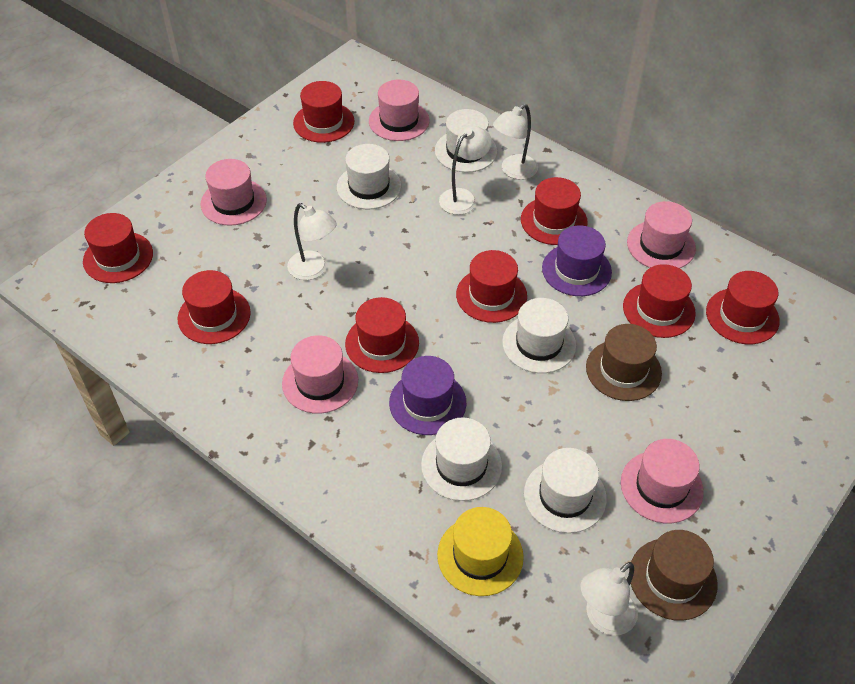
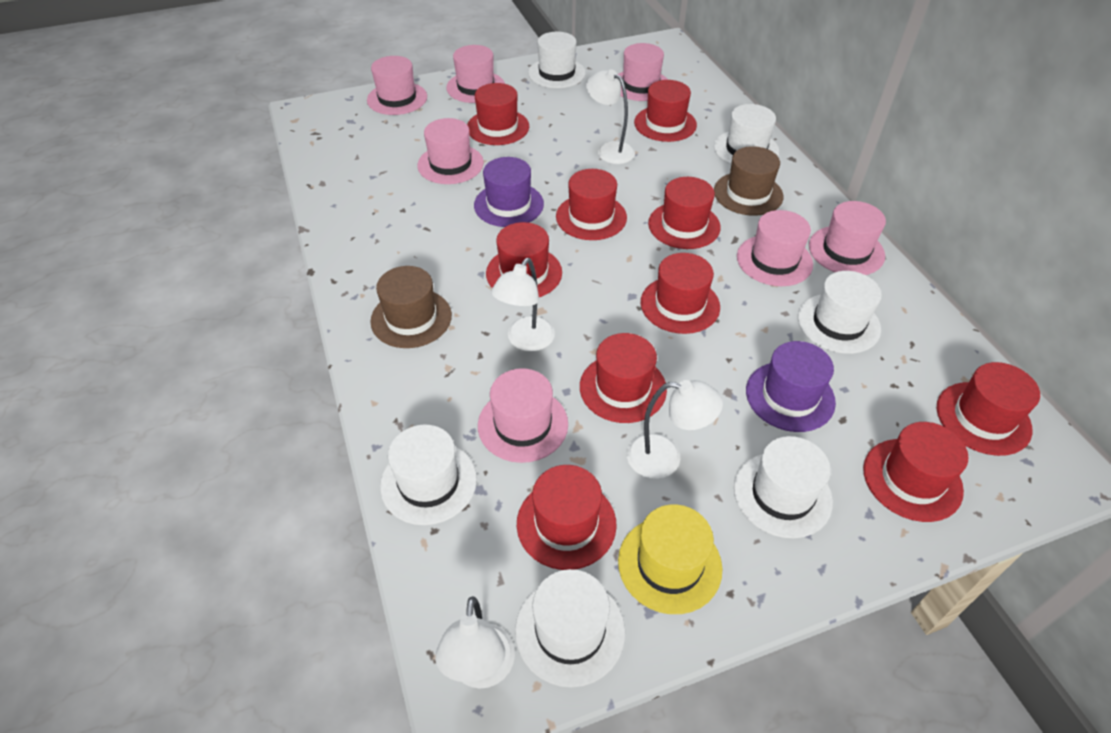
pink hat: [201,159,267,226] [282,335,358,414] [369,80,430,141] [621,439,704,523] [627,201,696,269] = 5 -> [367,56,427,115] [417,118,484,184] [446,45,505,103] [478,368,568,463] [617,43,668,101] [737,210,813,286] [809,201,886,275] = 7
red hat: [83,213,153,283] [178,270,251,344] [293,81,354,143] [345,297,419,373] [456,250,527,323] [521,177,588,245] [623,264,696,338] [706,271,780,344] = 8 -> [467,83,529,145] [486,222,562,297] [517,465,617,570] [556,169,627,240] [580,333,667,423] [634,80,697,142] [641,253,720,334] [648,177,721,249] [863,422,969,522] [937,362,1040,456] = 10
white hat: [337,144,401,209] [421,417,502,501] [435,109,497,172] [502,298,576,373] [524,448,607,533] = 5 -> [380,425,477,525] [515,569,625,687] [528,32,586,88] [714,104,779,164] [734,436,833,538] [798,271,882,354] = 6

